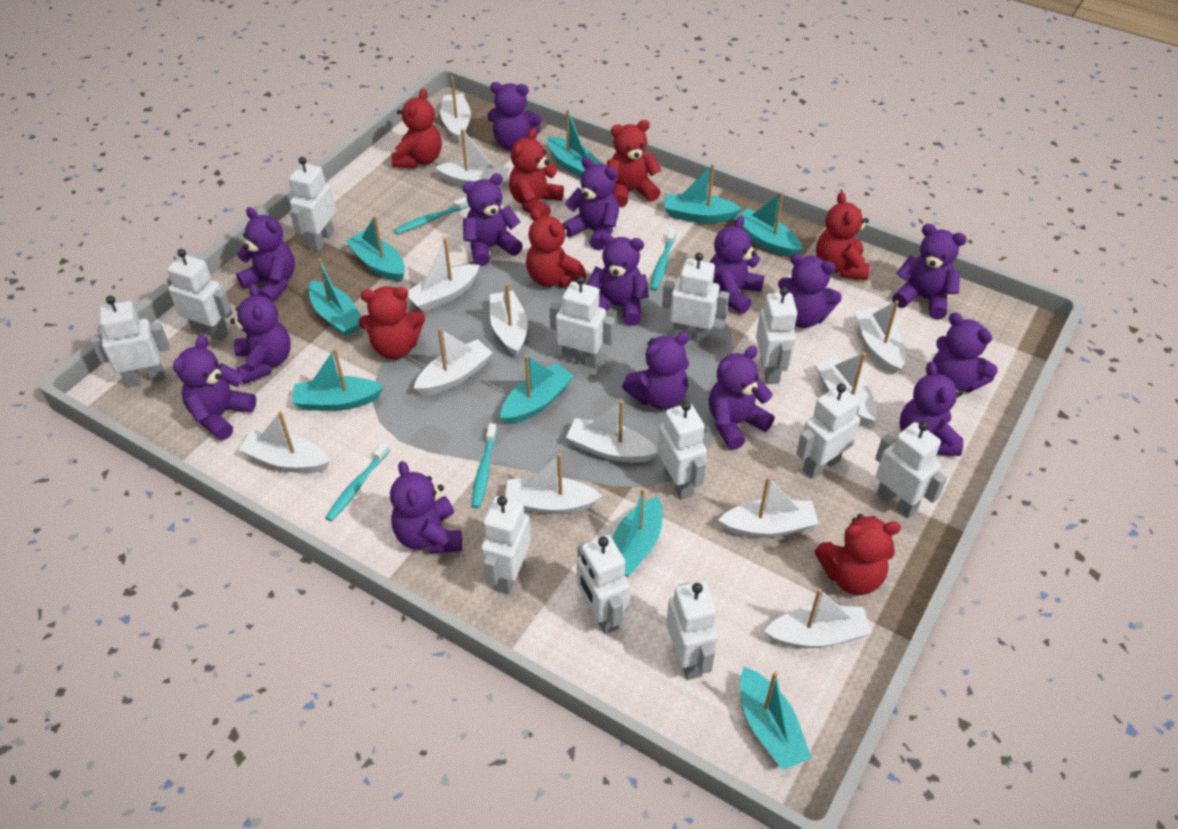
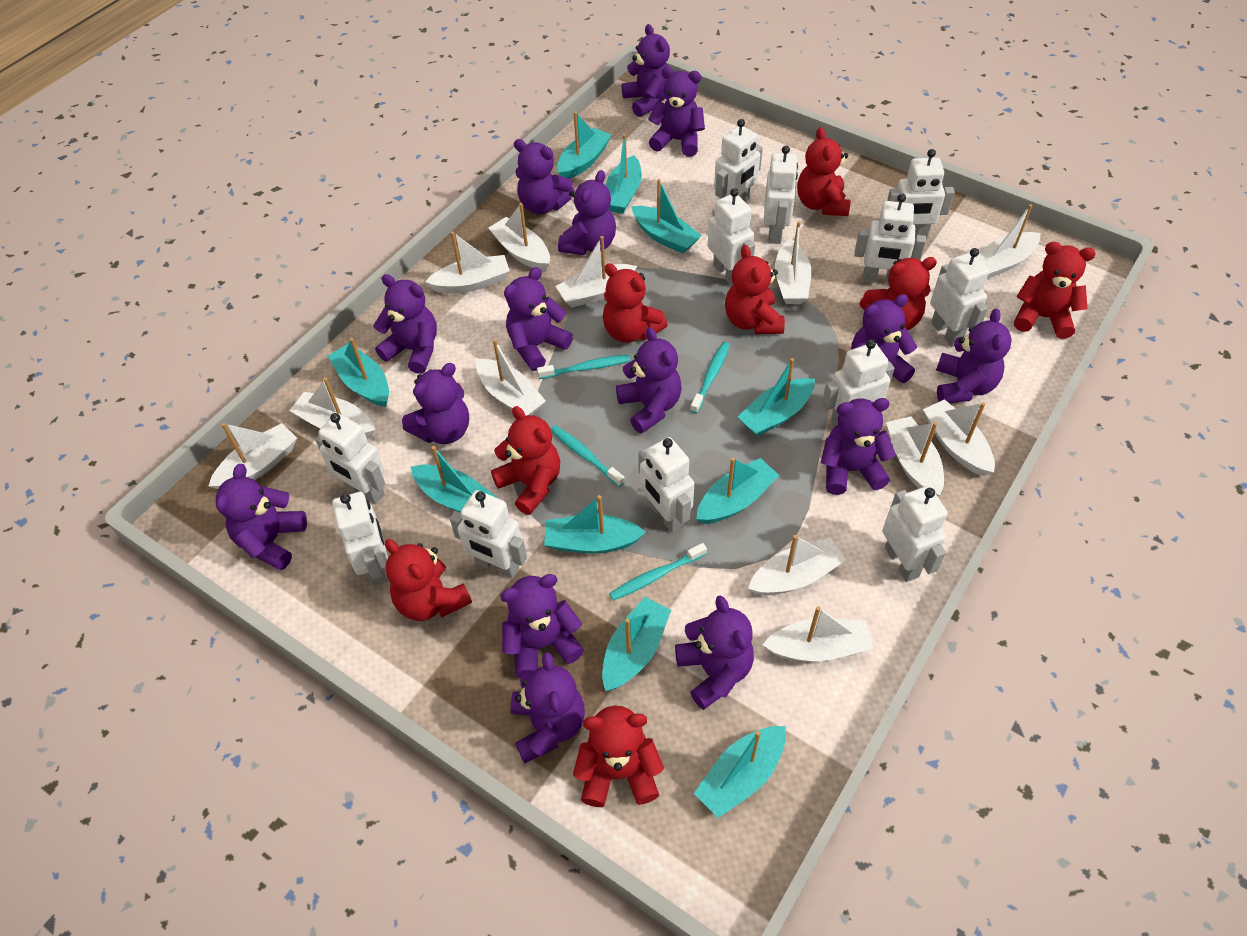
red teddy bear: [359,286,425,359] [391,88,442,168] [509,128,564,217] [526,208,586,287] [607,120,661,207] [814,514,901,595] [816,192,870,280] = 7 -> [385,539,472,621] [491,406,560,515] [573,706,664,807] [603,263,668,343] [725,245,785,334] [797,127,851,216] [860,257,937,330] [1014,242,1096,339] = 8
turquoise boat: [292,348,384,411] [309,258,362,336] [346,215,405,282] [500,355,574,424] [547,109,602,177] [612,488,663,577] [664,164,742,223] [734,192,803,257] [740,667,811,770] = 9 -> [328,338,389,407] [411,446,498,513] [544,495,646,554] [557,111,611,179] [602,597,671,691] [606,134,642,214] [632,179,702,254] [694,726,786,818] [696,457,779,524] [738,358,815,436] = 10

